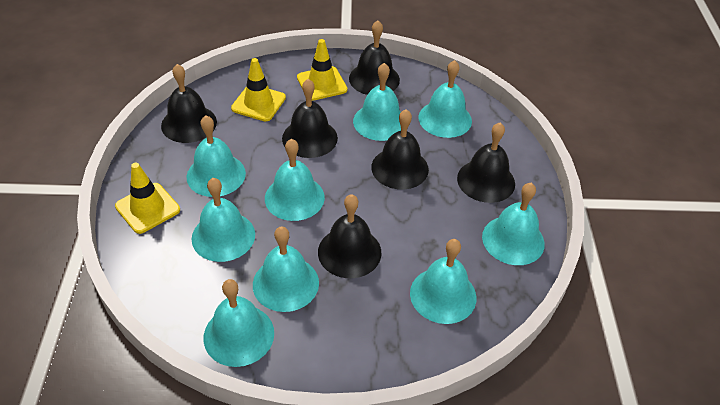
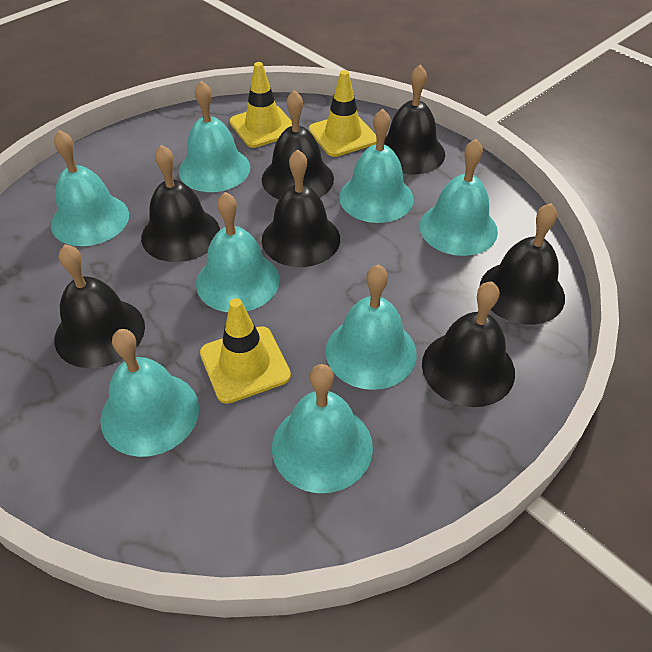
black bell: [161,64,217,143] [282,79,338,158] [318,194,381,278] [349,20,400,95] [371,109,429,190] [457,122,515,203] = 6 -> [55,244,145,368] [141,145,220,262] [262,90,334,199] [262,149,340,267] [384,65,445,175] [422,281,515,407] [480,203,565,325] = 7
turquoise bell: [187,115,246,197] [192,178,255,262] [204,279,274,367] [253,226,319,312] [265,139,325,221] [353,63,401,141] [410,239,476,324] [418,60,472,138] [482,183,545,265] = 9 -> [51,130,129,246] [100,329,199,457] [179,81,250,192] [196,192,280,312] [272,364,373,493] [326,265,416,390] [339,109,414,223] [420,139,498,256] = 8

